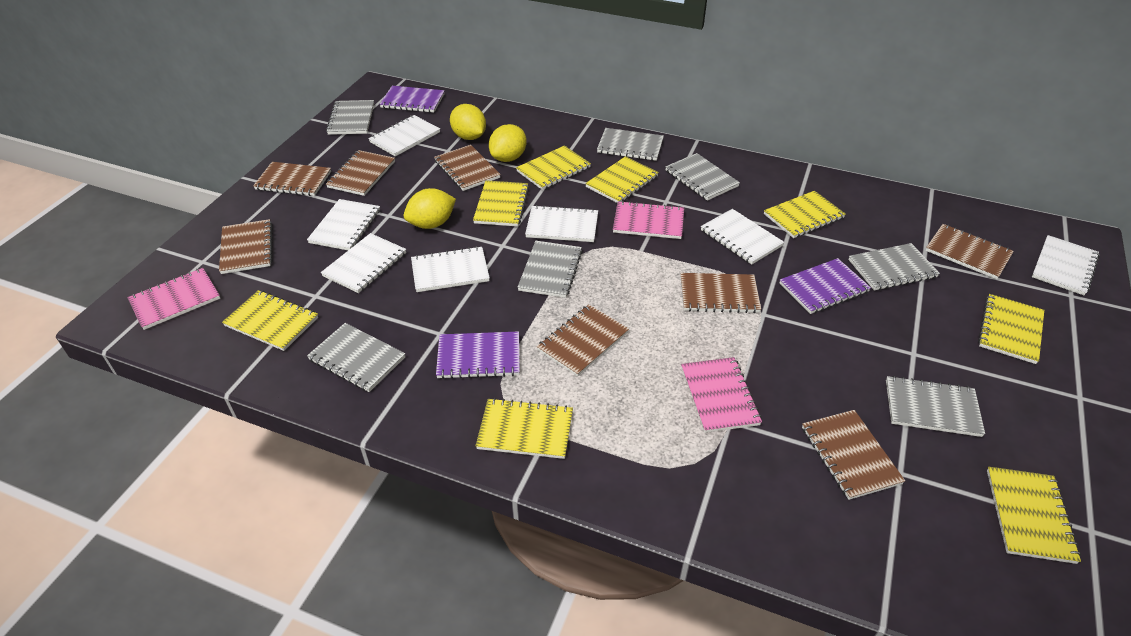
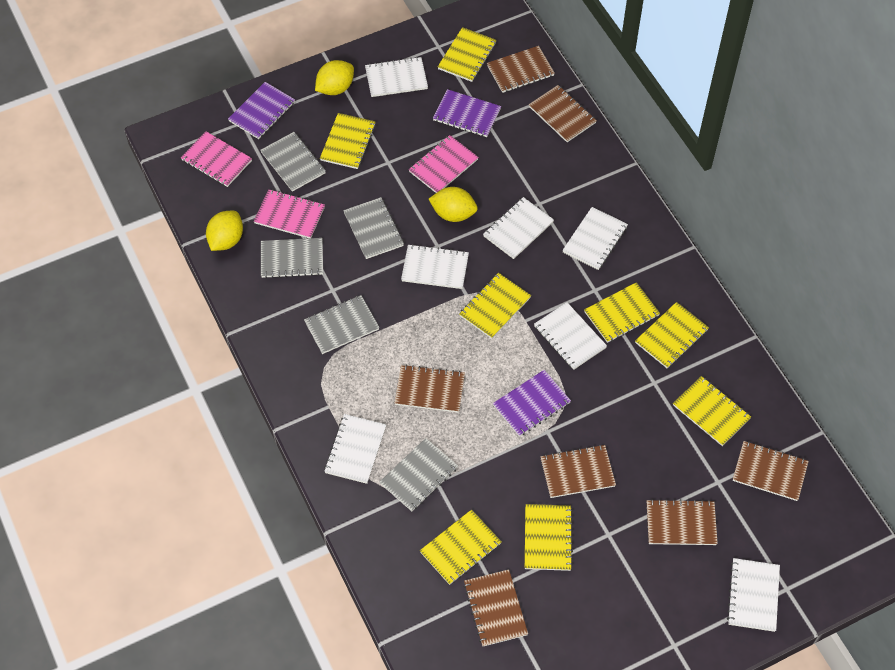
brown notebook: [219,219,272,274] [253,162,331,196] [326,150,395,196] [434,145,501,191] [537,304,629,377] [680,273,761,313] [802,410,905,500] [926,224,1014,279] = 8 -> [395,364,465,413] [464,569,528,646] [487,46,555,93] [529,85,597,142] [540,445,616,498] [647,499,718,545] [733,441,809,501] = 7
grey notebook: [307,323,405,392] [326,100,374,135] [517,241,582,298] [597,128,664,161] [665,153,740,201] [848,243,940,291] [886,376,985,437] = 7 -> [260,132,326,192] [261,238,323,278] [304,295,380,354] [343,197,404,259] [380,438,458,511] = 5

